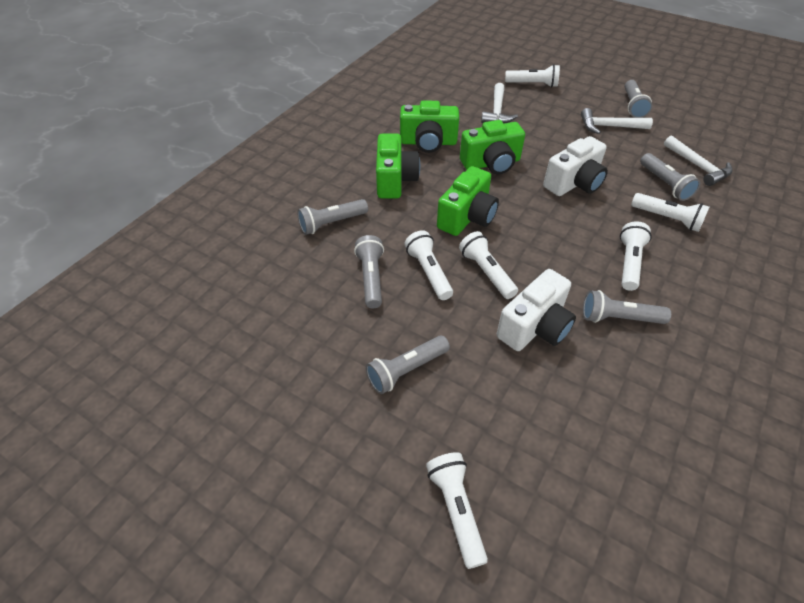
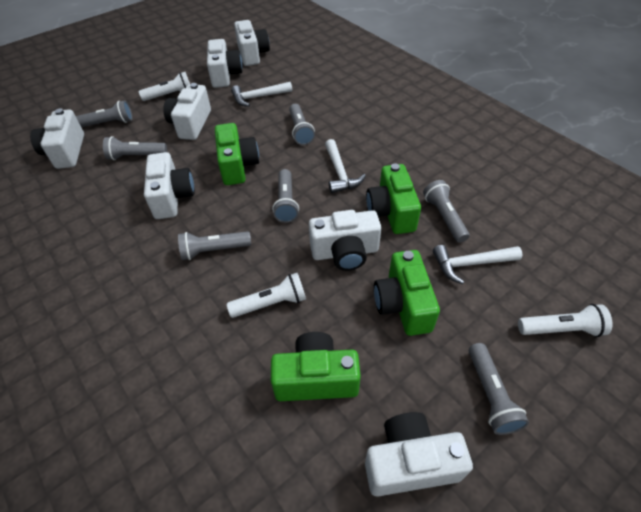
grey flashlight: [297,199,368,235] [354,235,384,308] [366,336,450,394] [583,290,671,324] [625,80,652,118] [640,153,700,201] = 6 -> [76,100,133,127] [103,136,167,160] [178,231,251,260] [272,169,299,223] [289,104,315,145] [423,180,470,243] [469,343,529,435] = 7
white camera: [497,269,576,351] [543,136,608,196] = 2 -> [30,108,84,169] [144,152,195,219] [163,83,211,140] [207,39,243,88] [234,20,270,66] [309,210,381,271] [365,412,473,497] = 7
white flashlight: [404,230,453,300] [426,452,488,569] [459,231,518,299] [505,64,560,87] [620,221,652,291] [631,193,709,232] = 6 -> [138,72,190,101] [227,273,306,318] [518,304,612,337] = 3

